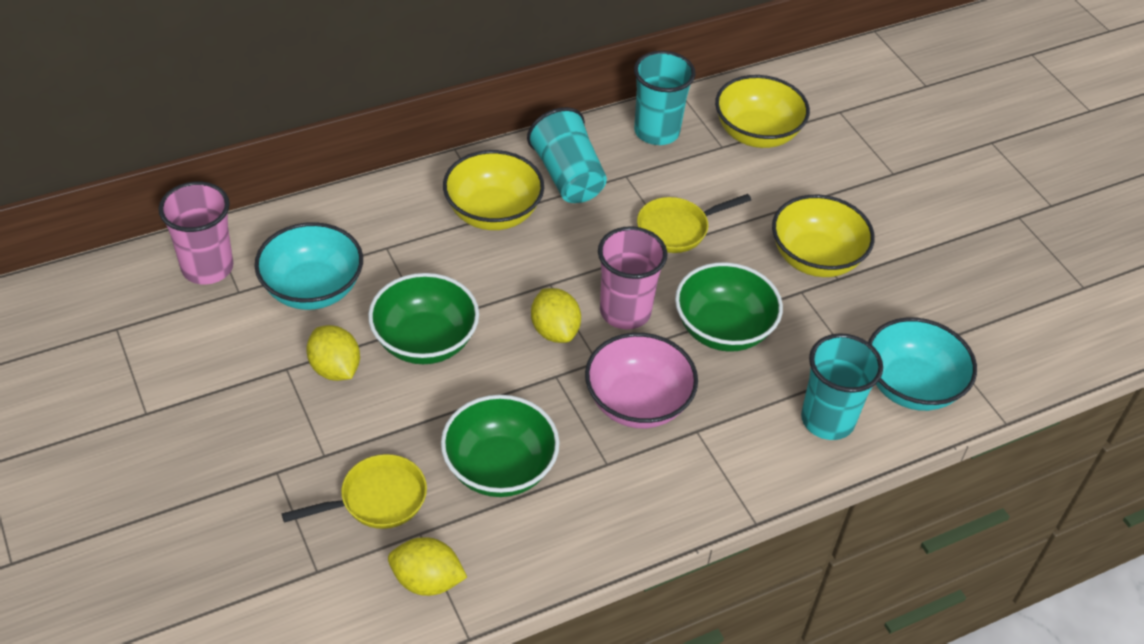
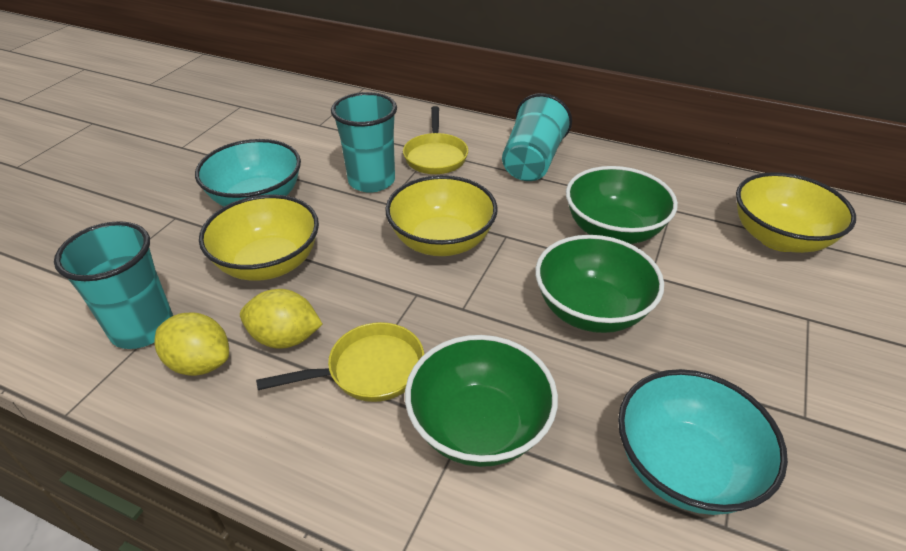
pink bowl: [585,333,698,428] = 1 -> none = 0
pink cup: [159,181,233,284] [598,226,667,329] = 2 -> none = 0
yellow lemon: [306,325,360,381] [388,537,467,596] [531,288,581,343] = 3 -> [154,312,229,376] [240,289,323,349] = 2

